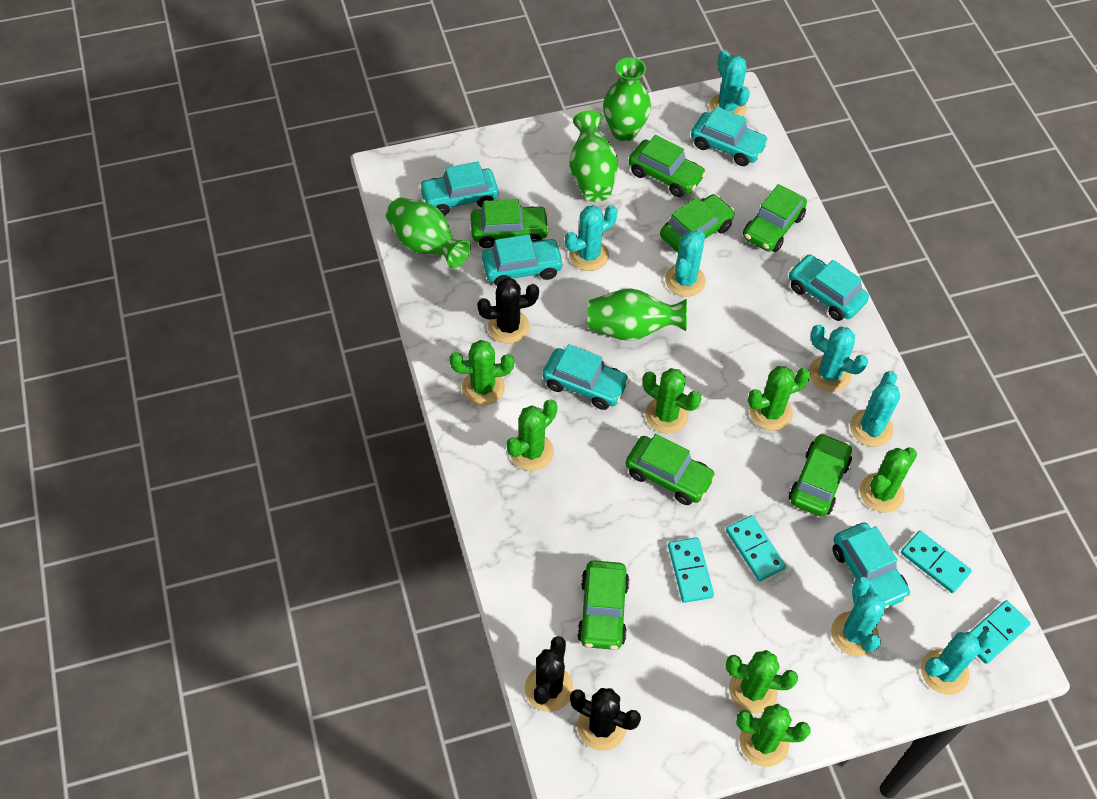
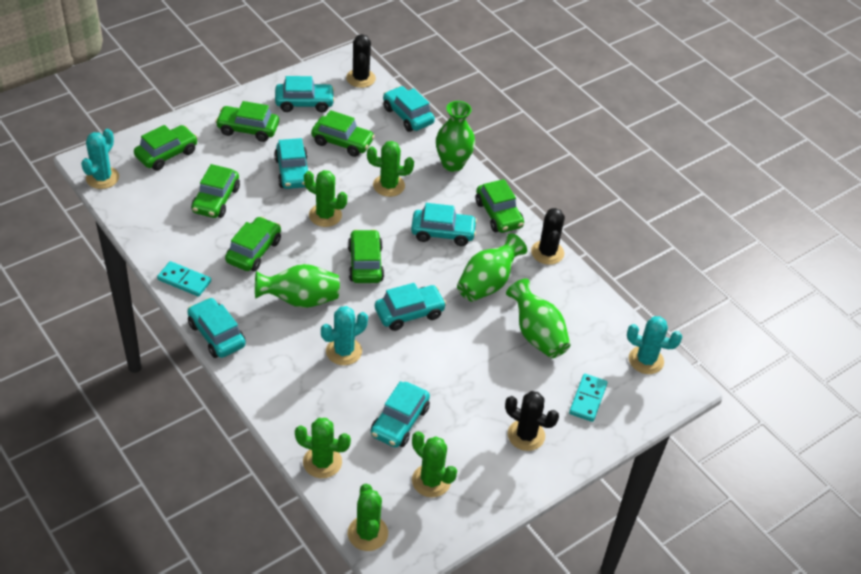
green cactus: [450,340,514,406] [506,400,557,471] [643,368,701,433] [726,650,798,714] [736,704,811,767] [748,366,811,431] [860,447,917,513] = 7 -> [295,418,351,478] [304,170,347,227] [348,484,388,551] [367,141,414,197] [412,431,457,497] = 5
turquoise cactus: [565,205,618,271] [665,230,706,297] [710,50,750,116] [809,324,868,392] [831,576,885,656] [850,371,900,447] [921,630,995,695] = 7 -> [81,129,119,189] [321,306,368,365] [627,316,682,374] = 3
turquoise car: [419,162,498,216] [482,234,564,286] [542,344,630,410] [691,107,769,166] [789,254,869,321] [832,522,910,610] = 6 -> [187,297,246,358] [274,138,308,189] [275,76,335,112] [371,381,430,448] [375,283,447,331] [383,86,435,132] [411,203,477,246] = 7
turquoise domino: [668,537,714,603] [726,515,786,581] [901,531,972,593] [970,600,1031,664] = 4 -> [157,261,211,297] [569,374,608,422] = 2

